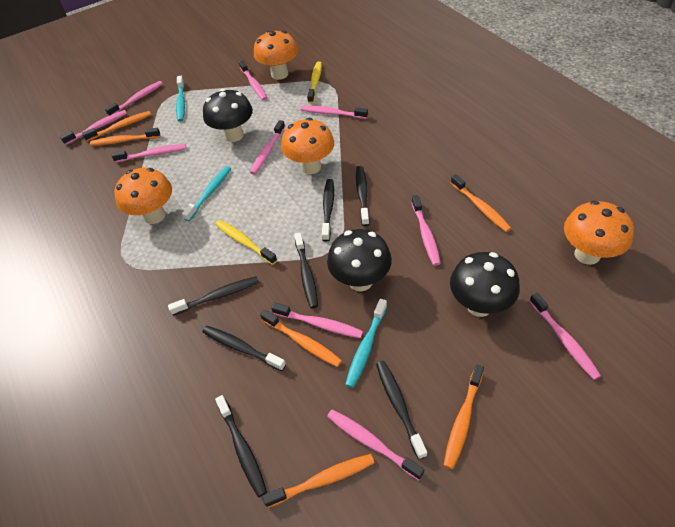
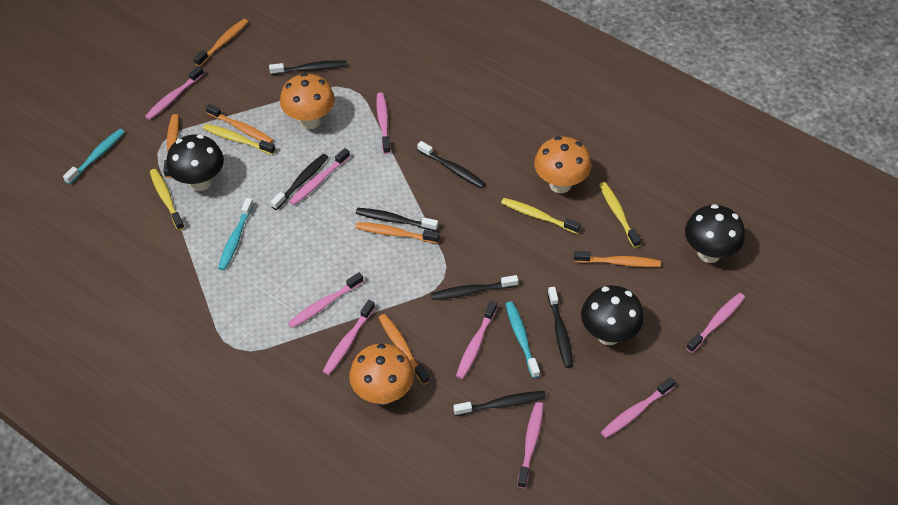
orange mushroom: [114,168,172,224] [254,31,298,80] [281,118,334,174] [564,201,634,265] = 4 -> [280,73,335,129] [349,344,414,405] [534,136,591,193] = 3
pink toothbrush: [60,110,127,145] [105,81,163,116] [112,144,186,163] [239,60,267,100] [250,120,285,175] [271,302,363,338] [300,106,368,119] [327,409,424,480] [411,195,441,266] [529,293,601,380] = 10 -> [145,66,204,120] [288,272,364,328] [289,148,350,205] [322,300,375,375] [376,93,391,154] [456,301,497,379] [517,402,543,488] [601,377,675,438] [686,293,745,353] = 9
yellow toothbrush: [215,220,277,265] [307,61,322,103] = 2 -> [150,169,185,231] [203,124,275,155] [501,198,581,234] [599,182,641,248] = 4

